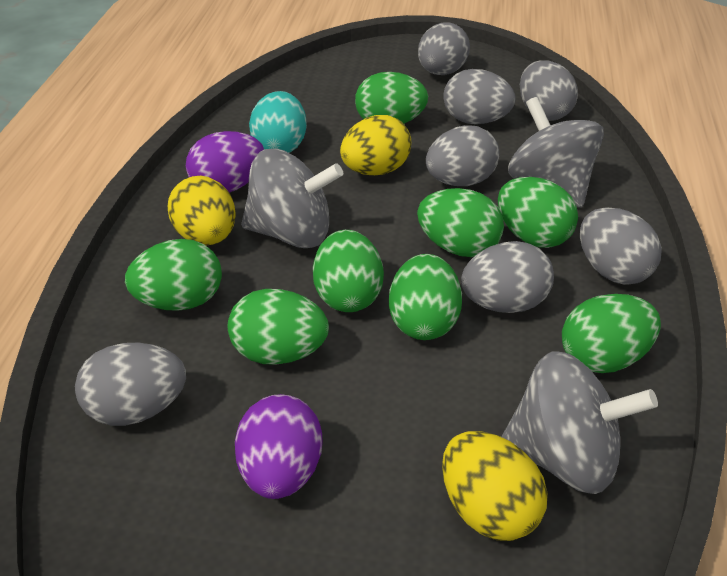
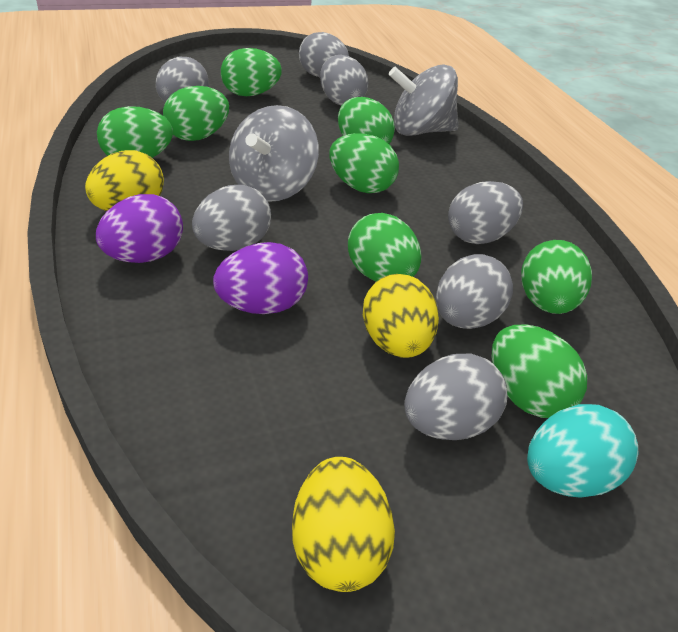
grey spinning top: [241,149,343,248] [501,351,658,494] [508,97,604,208] = 3 -> [229,105,319,202] [389,64,458,136] = 2

